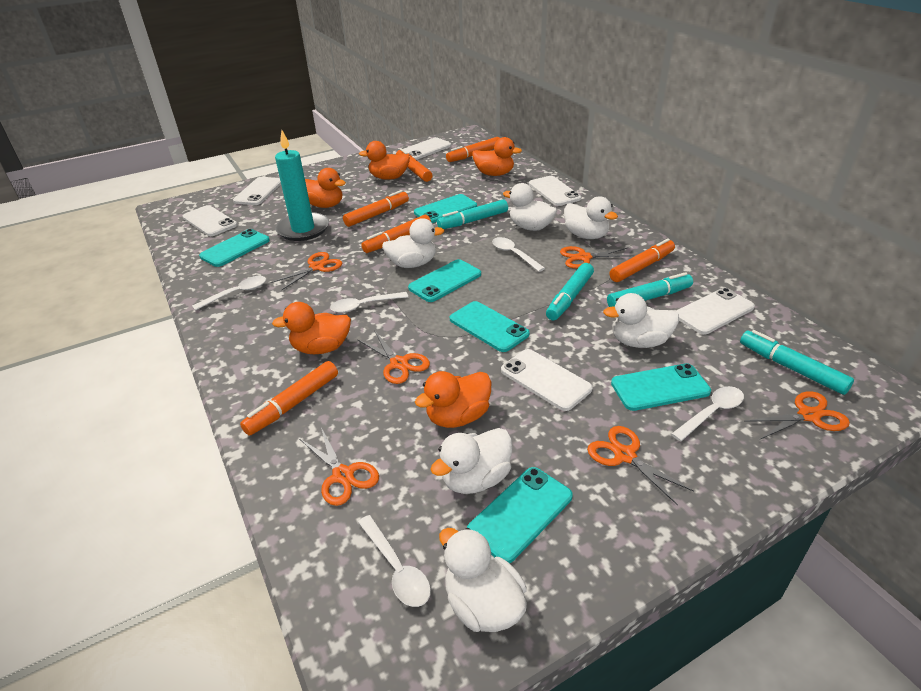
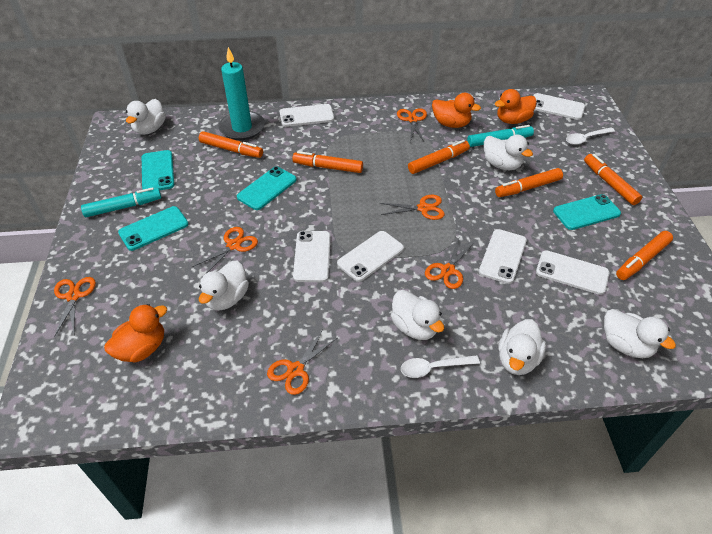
orange duck: [272,302,351,354] [305,168,346,208] [359,141,410,180] [415,371,491,428] [472,137,522,176] = 5 -> [104,304,167,362] [432,93,481,128] [495,89,537,124] = 3
turquoise marker: [437,199,508,229] [546,263,594,320] [607,272,693,307] [740,330,854,395] = 4 -> [81,187,161,217] [467,125,534,147] = 2
turquoise phone: [199,229,270,267] [408,259,481,302] [414,194,477,223] [450,301,530,352] [467,467,573,563] [611,363,711,411] = 6 -> [118,206,188,251] [142,150,174,190] [237,167,297,210] [553,194,621,230] = 4
white spoon: [192,276,266,311] [330,292,408,313] [358,515,431,607] [492,237,545,272] [671,386,744,442] = 5 -> [401,355,480,378] [566,128,615,145] = 2

